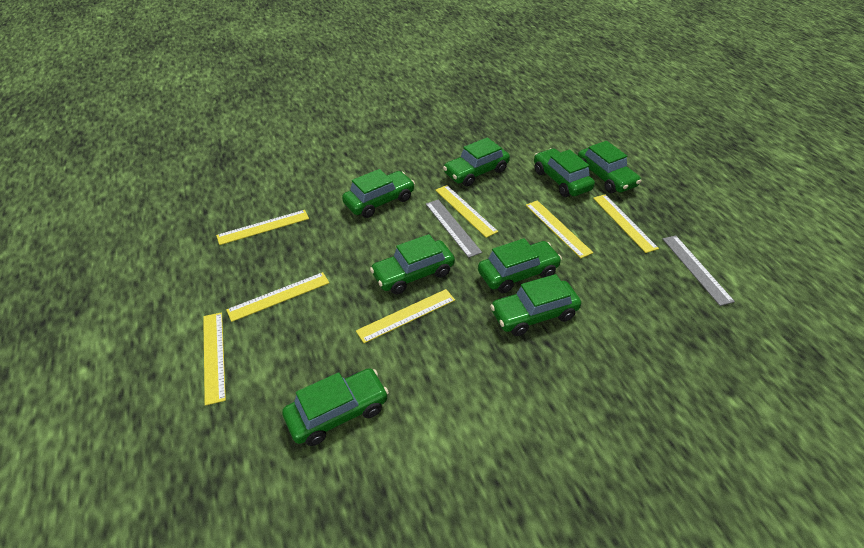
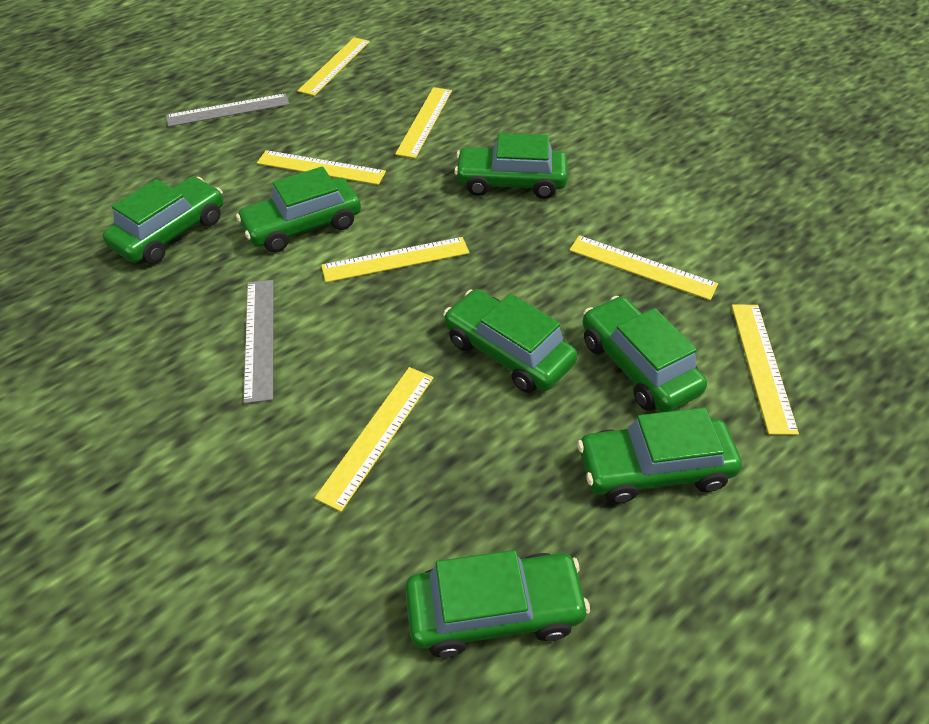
green car: [282,368,389,446] [342,169,415,218] [370,234,455,294] [443,137,510,187] [478,238,562,293] [490,274,581,336] [534,148,595,197] [578,141,641,193] = 8 -> [103,177,223,264] [236,166,361,252] [405,550,590,658] [443,289,577,393] [454,133,568,199] [577,407,742,504] [583,296,707,412] = 7

